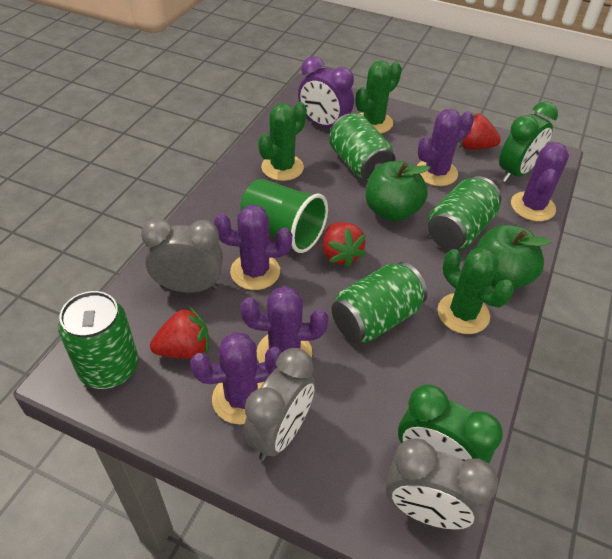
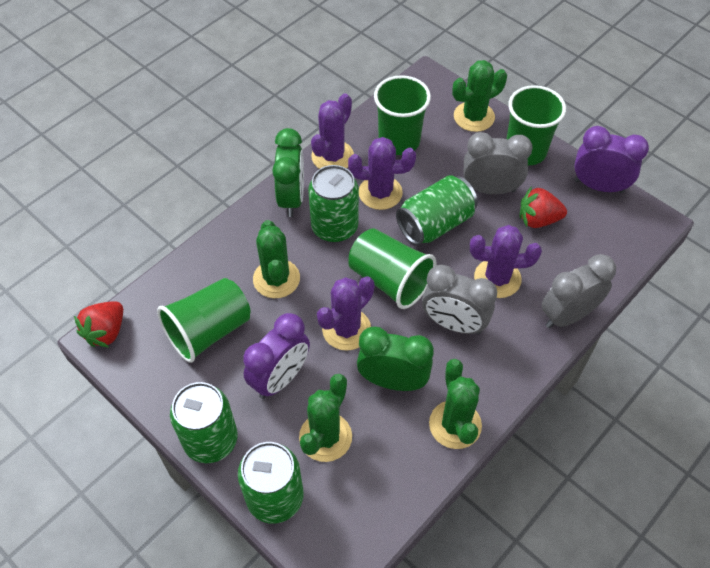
green apple: [365,161,430,221] [475,225,551,289] = 2 -> none = 0
green cactus: [258,102,307,181] [355,60,402,134] [437,247,514,334] = 3 -> [253,220,300,298] [299,374,352,462] [429,359,482,449] [452,60,507,132] = 4
green cup: [240,179,328,253] = 1 -> [157,278,251,363] [348,228,436,309] [374,75,431,155] [506,85,566,166] = 4
purple cactus: [190,332,283,425] [214,204,292,290] [240,286,328,363] [417,109,474,186] [511,142,569,221] = 5 -> [311,94,354,169] [317,276,375,351] [348,137,416,210] [470,225,542,298] = 4
purple clock: [298,56,354,127] = 1 -> [243,313,310,399] [574,126,649,193] = 2
red strawberry: [150,306,209,359] [323,222,366,268] [460,114,501,150] = 3 -> [74,301,123,347] [519,186,567,228] = 2

